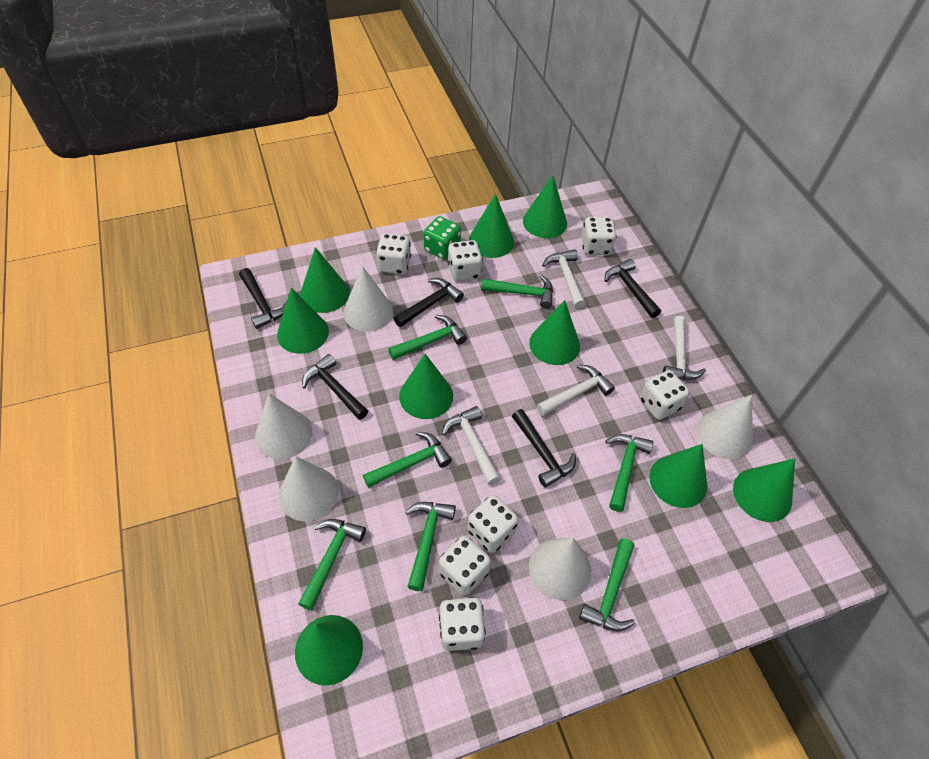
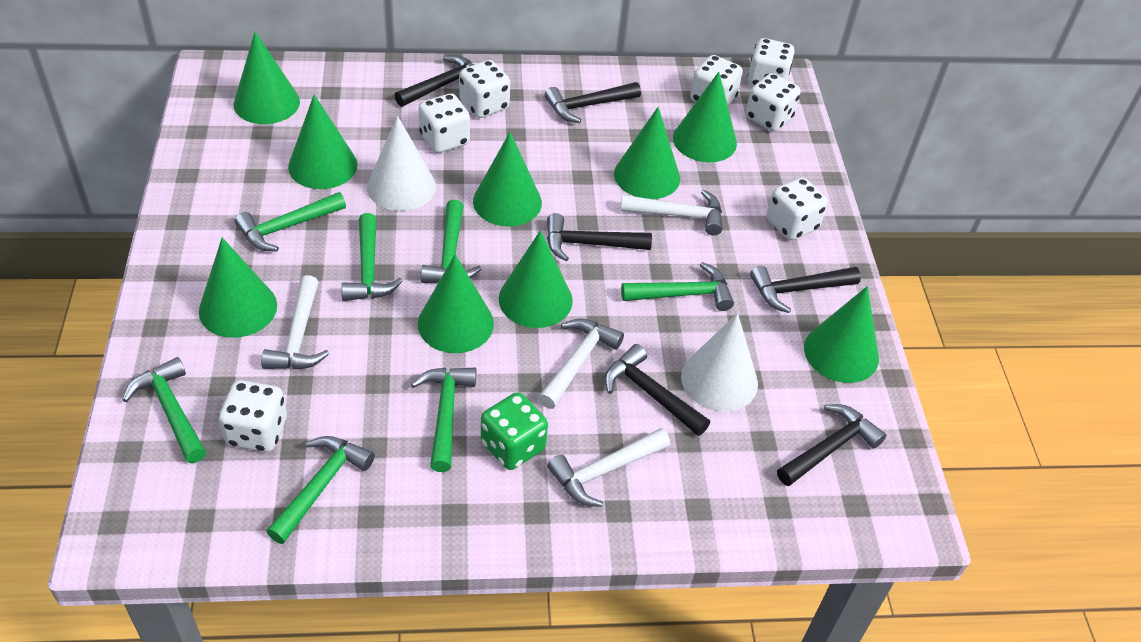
black hammer: [239,268,287,329] [302,354,368,420] [393,278,464,327] [512,409,576,487] [604,259,661,318] = 5 -> [394,55,474,107] [545,82,641,123] [547,213,652,261] [604,344,710,436] [750,266,861,313] [777,404,887,486] = 6
white cone: [255,394,312,459] [279,456,339,521] [343,266,393,332] [529,537,591,600] [697,395,753,459] = 5 -> [367,116,436,211] [681,313,758,411] = 2

